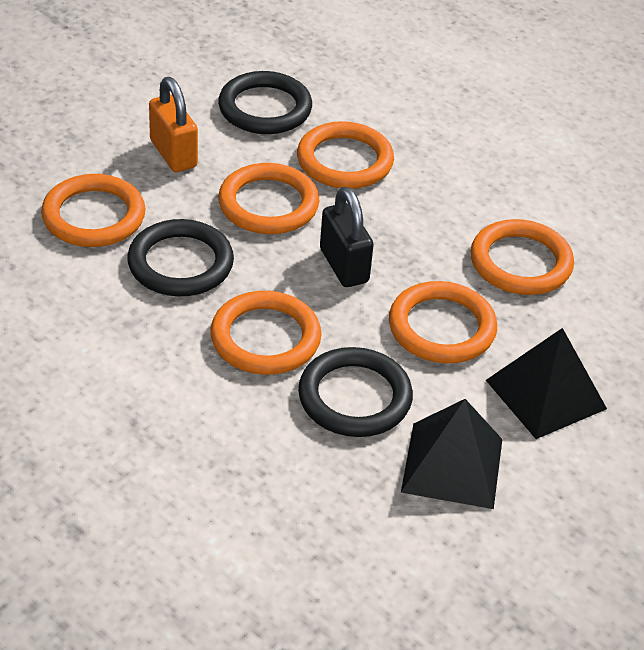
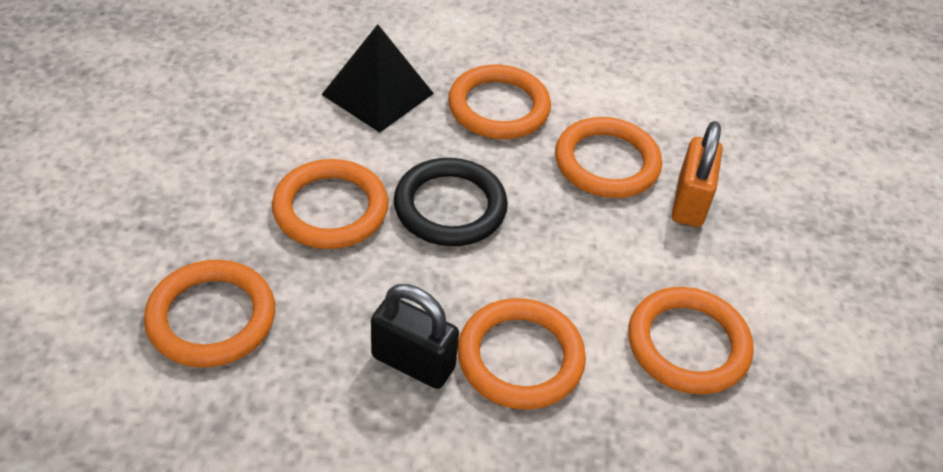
black pyramid: [401,399,502,509] [486,328,607,439] = 2 -> [321,24,434,133] = 1
black ring: [127,219,234,296] [218,71,312,134] [298,347,413,437] = 3 -> [394,158,508,246] = 1

